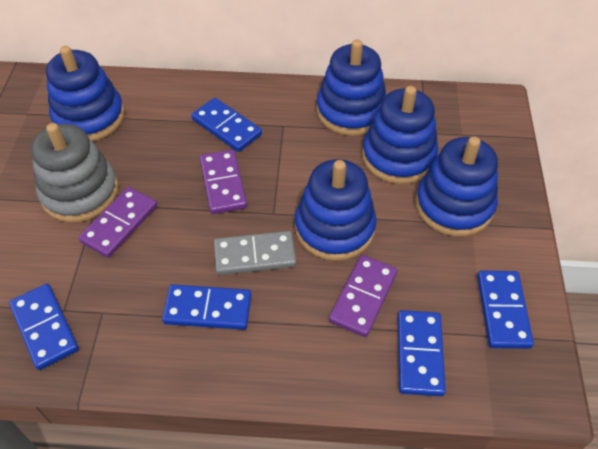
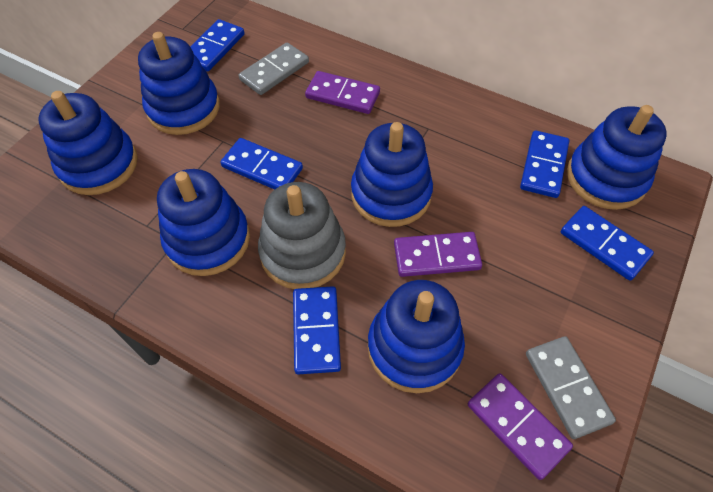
blue stacking toy: [46,46,125,141] [295,159,377,261] [316,40,386,136] [362,86,438,184] [415,136,498,237] = 5 -> [38,91,138,195] [138,32,220,135] [157,169,250,276] [351,122,433,227] [368,280,465,393] [567,105,667,210] = 6
grey domino: [214,231,296,275] = 1 -> [239,42,309,95] [526,336,616,439] = 2

